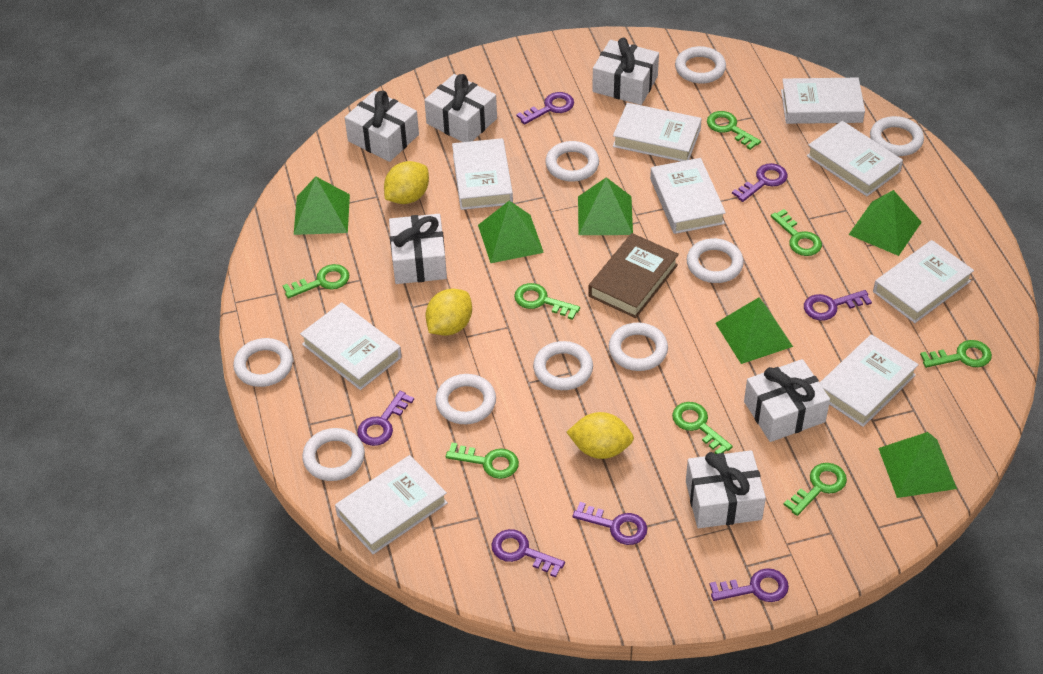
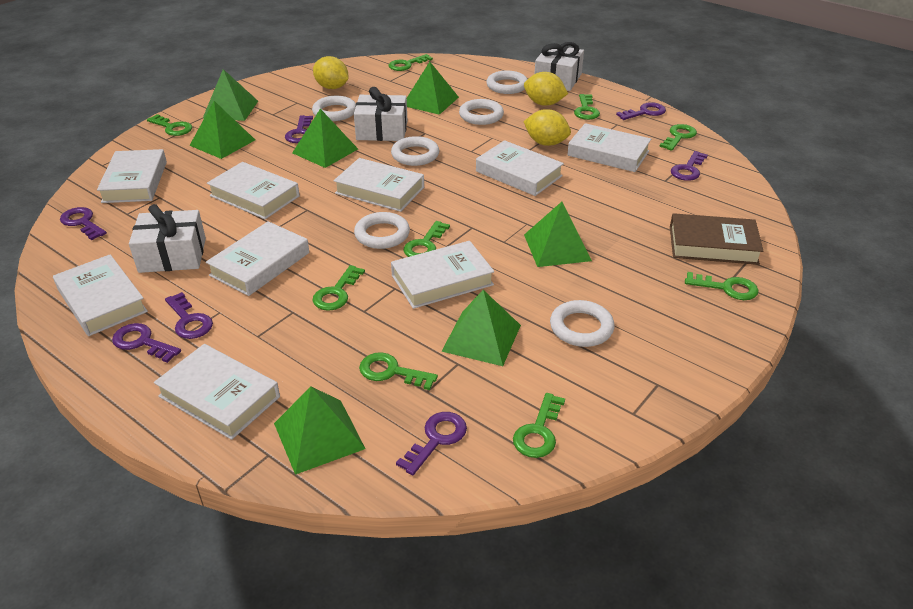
green key: [283,264,349,299] [446,443,519,479] [514,283,580,320] [672,402,733,454] [707,111,761,150] [771,209,822,256] [783,463,847,516] [920,340,992,368] = 8 -> [147,114,192,136] [312,265,365,311] [359,352,438,390] [388,54,433,71] [403,221,450,257] [513,393,565,458] [574,94,600,120] [659,124,697,151] [685,272,759,300] = 9
green pyramid: [294,177,350,235] [478,201,544,263] [578,177,633,235] [715,297,793,364] [848,190,922,256] [878,432,957,498] = 6 -> [189,101,255,159] [203,69,258,121] [274,387,366,475] [292,109,358,168] [407,62,459,115] [441,290,521,366] [524,202,592,267] = 7
white gift: [345,91,419,162] [389,214,447,284] [424,74,497,142] [592,38,659,105] [686,450,766,528] [744,359,830,442] = 6 -> [129,204,206,273] [354,87,408,141] [534,42,584,91] = 3
white ring: [233,338,293,387] [302,428,365,481] [435,374,496,424] [533,341,593,390] [545,141,599,182] [609,323,668,371] [675,46,726,84] [687,238,744,283] [870,116,924,156] = 9 -> [312,96,356,121] [354,212,410,249] [391,136,439,166] [459,99,504,125] [486,71,527,94] [550,300,614,347] = 6

